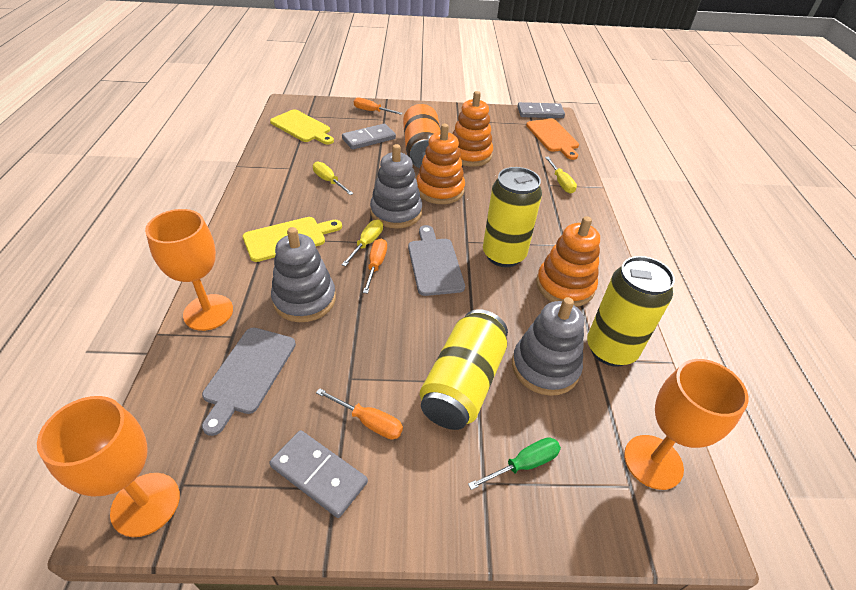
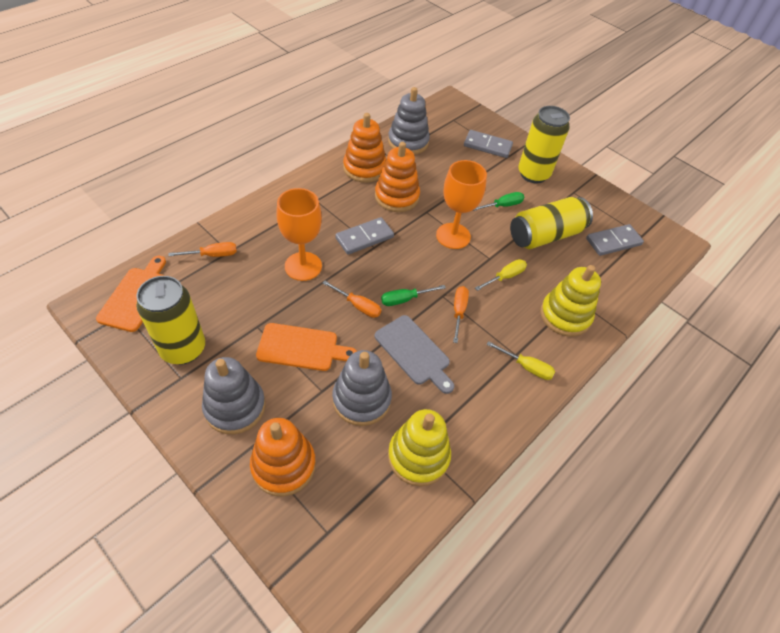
green screwdriver: [468,437,561,490] = 1 -> [381,285,446,306] [473,192,524,211] = 2
grey cutting board: [202,327,296,436] [408,225,465,296] = 2 -> [375,315,454,394] = 1
orange can: [403,104,441,168] = 1 -> none = 0
orange cutting board: [526,119,579,160] = 1 -> [96,256,166,332] [256,323,357,371] = 2
orange goblet: [37,396,180,537] [145,209,233,331] [624,359,749,490] = 3 -> [277,188,322,281] [436,160,487,249] = 2
yellow cutting board: [243,217,342,262] [270,109,334,145] = 2 -> none = 0
yellow screwdriver: [313,161,353,195] [342,220,383,266] [545,157,577,193] = 3 -> [475,259,527,291] [487,341,555,380] = 2
yellow stacking toy: none = 0 -> [388,409,451,486] [540,265,601,337] = 2

